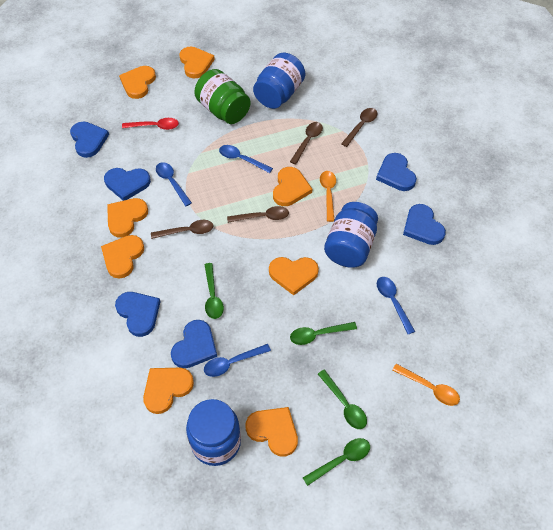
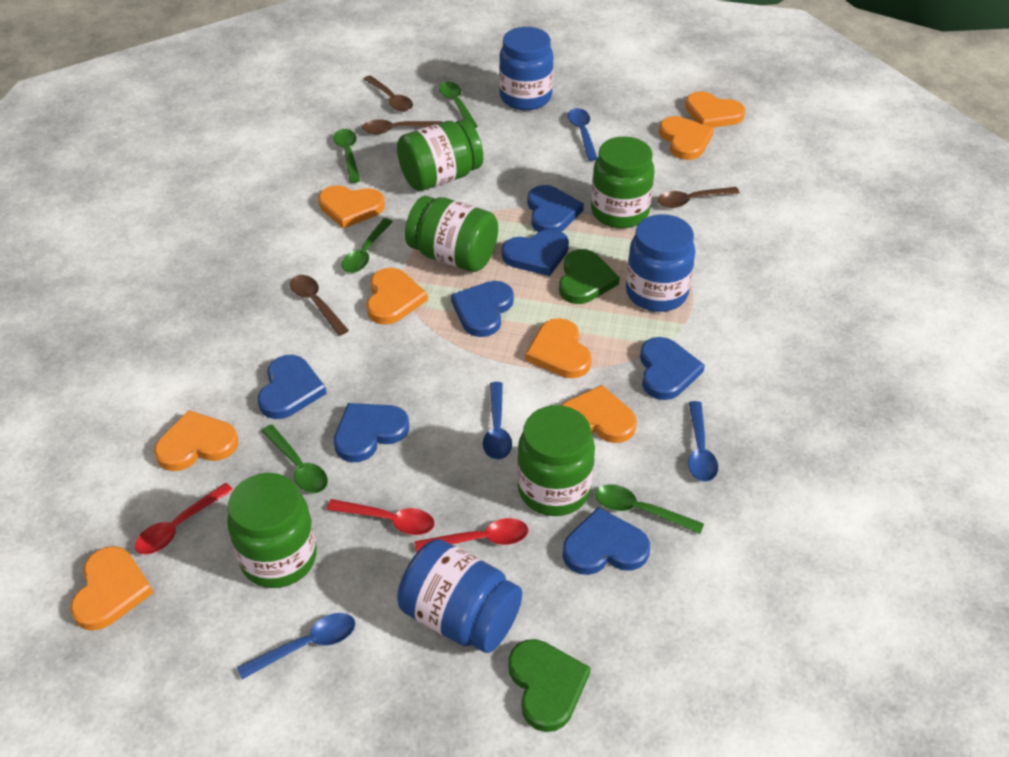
blue heart: [70,122,109,158] [104,168,151,201] [115,292,161,337] [171,320,217,368] [376,153,417,191] [403,204,446,245] = 6 -> [258,355,327,419] [334,403,409,462] [451,281,514,337] [502,229,569,276] [527,185,584,232] [563,507,650,575] [640,337,705,400] = 7
green heart: none = 0 -> [508,639,591,732] [559,249,620,304] = 2
green jar: [194,69,251,124] = 1 -> [227,473,317,588] [397,119,483,191] [405,196,498,272] [517,405,595,516] [591,136,655,228] = 5
green spoon: [204,263,224,319] [290,322,357,345] [303,438,370,486] [318,370,367,429] = 4 -> [262,425,328,493] [334,129,360,183] [341,218,393,273] [439,81,478,128] [595,484,704,534] = 5
orange spoon: [320,171,336,222] [392,364,460,406] = 2 -> none = 0
red spoon: [122,118,179,130] = 1 -> [135,483,233,555] [326,499,435,535] [415,518,528,553] = 3

